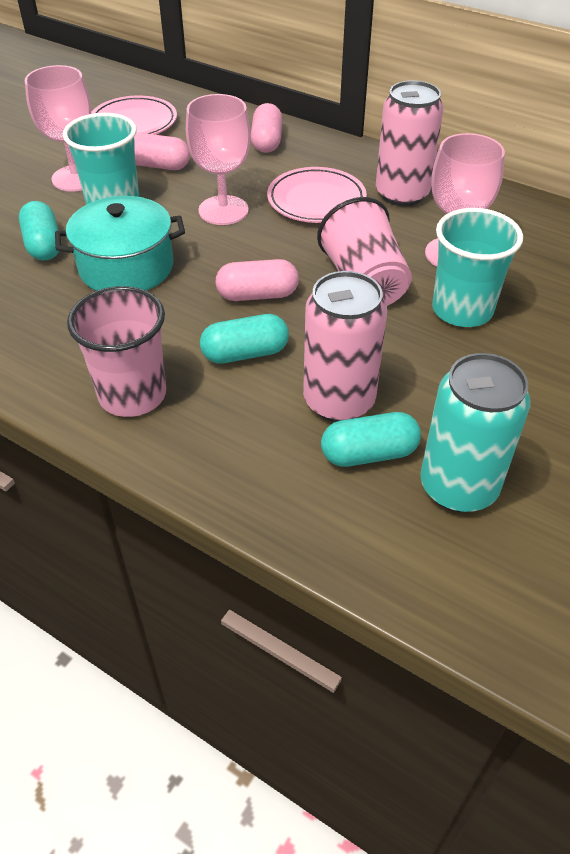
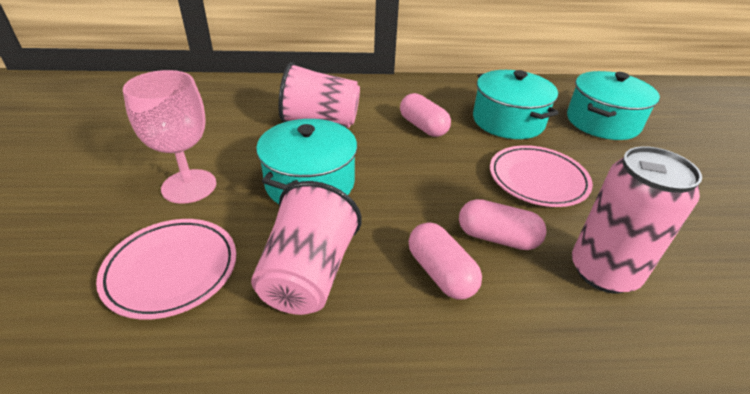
pink can: [303,271,387,422] [376,80,444,206] = 2 -> [572,146,702,293] = 1
pink goblet: [25,65,91,192] [186,94,251,225] [425,133,505,267] = 3 -> [123,70,216,204] = 1
turquoise can: [420,353,531,512] = 1 -> none = 0
turquoise capsule: [19,201,59,261] [200,314,289,364] [321,412,421,467] = 3 -> none = 0
turquoise cup: [63,113,139,205] [432,208,523,327] = 2 -> none = 0
turquoise pot: [55,196,185,291] = 1 -> [256,119,357,204] [473,70,559,139] [567,71,660,140] = 3

